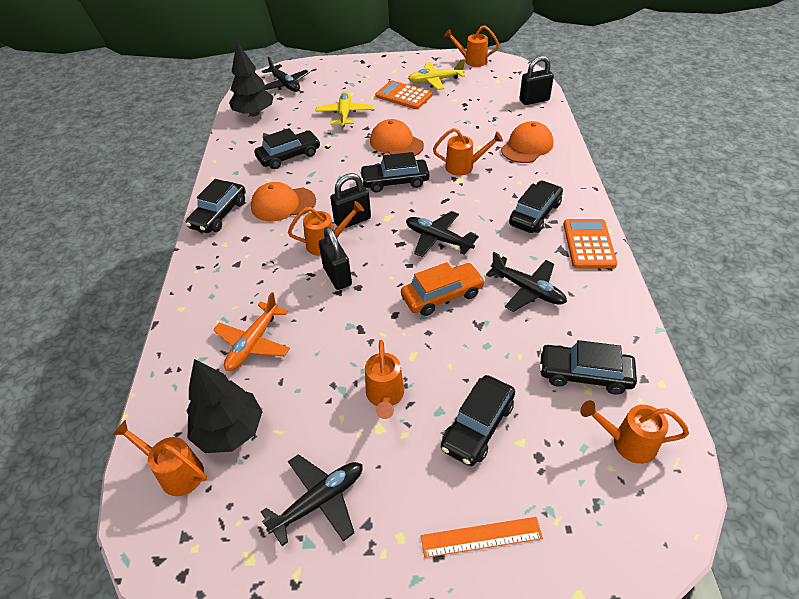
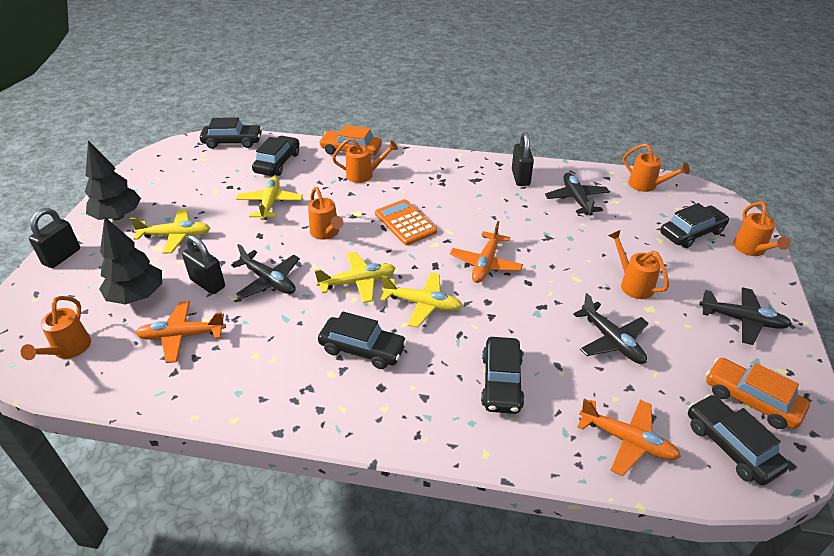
orange calculator: [375,80,432,109] [563,219,617,268] = 2 -> [375,199,437,245] = 1
orange cap: [251,182,316,221] [370,119,424,156] [501,121,553,163] = 3 -> none = 0
orange car: [401,262,485,316] = 1 -> [319,125,382,156] [706,358,810,429] = 2
orange plane: [213,292,290,371] = 1 -> [135,301,226,363] [450,221,523,283] [577,399,681,476] = 3
orange ruler: [421,517,543,558] = 1 -> none = 0
yellow plane: [315,91,373,127] [408,59,465,90] = 2 -> [130,209,210,254] [236,176,303,220] [314,252,395,303] [380,272,463,328] = 4

